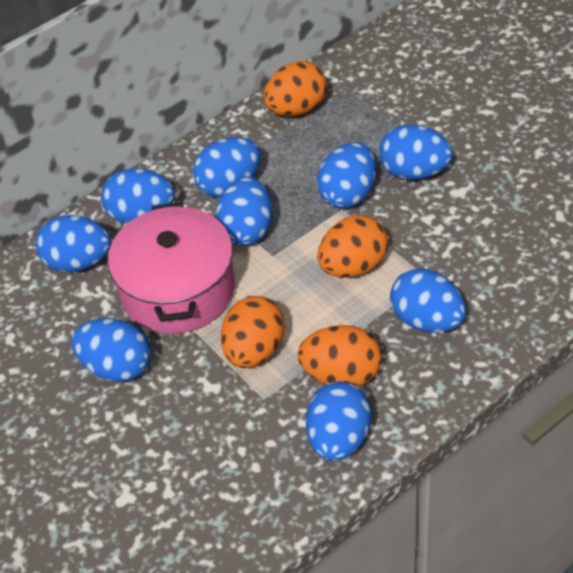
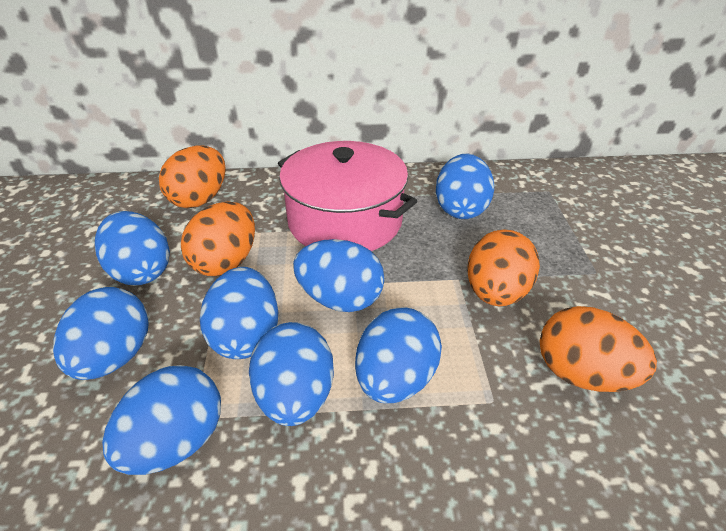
blue egg: [35,215,111,272] [72,318,151,382] [101,168,175,224] [193,137,260,197] [215,177,273,246] [306,381,371,461] [317,142,376,208] [379,125,452,180] [390,268,466,333] = 9 -> [53,287,148,380] [95,211,170,286] [102,365,221,475] [200,267,278,359] [249,322,334,426] [293,239,385,312] [355,307,442,403] [436,154,494,219] = 8

